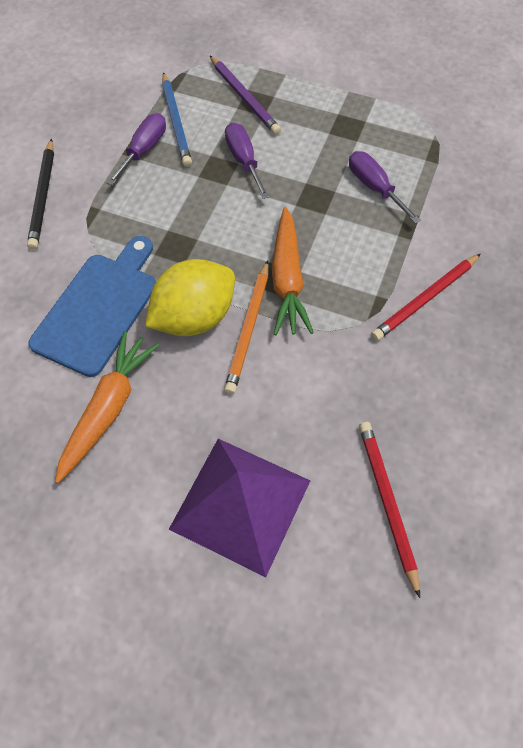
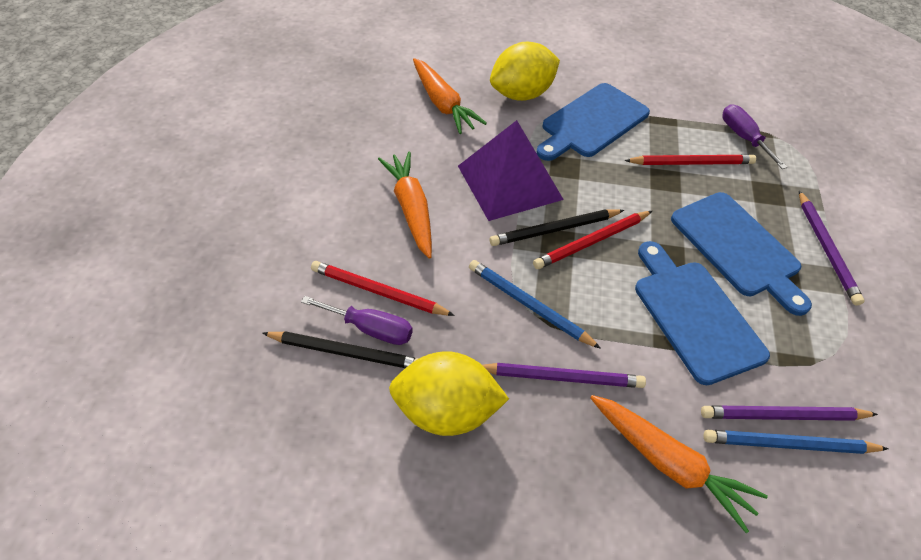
black pencil: [27,139,54,250] = 1 -> [262,331,419,368] [490,209,624,246] = 2
blue cutting board: [29,236,156,377] = 1 -> [536,83,650,161] [635,241,770,385] [671,192,812,316] = 3
blue pencil: [162,72,192,167] = 1 -> [469,260,601,349] [703,430,889,454] = 2
orange carrot: [55,331,159,483] [272,207,314,335] = 2 -> [378,152,432,259] [413,58,487,134] [590,395,768,533] = 3
orange pencil: [224,260,269,394] = 1 -> none = 0
purple pencil: [210,56,281,135] = 1 -> [482,363,646,388] [701,405,878,421] [799,191,865,306] = 3
purple screwdriver: [107,113,166,186] [225,123,269,199] [349,151,421,223] = 3 -> [301,296,413,345] [722,104,788,169] = 2
red pencil: [359,422,420,598] [371,254,481,341] = 2 -> [311,261,455,316] [533,211,652,269] [624,154,756,165] = 3
yellow lemon: [145,259,235,336] = 1 -> [389,351,509,436] [490,42,560,101] = 2

